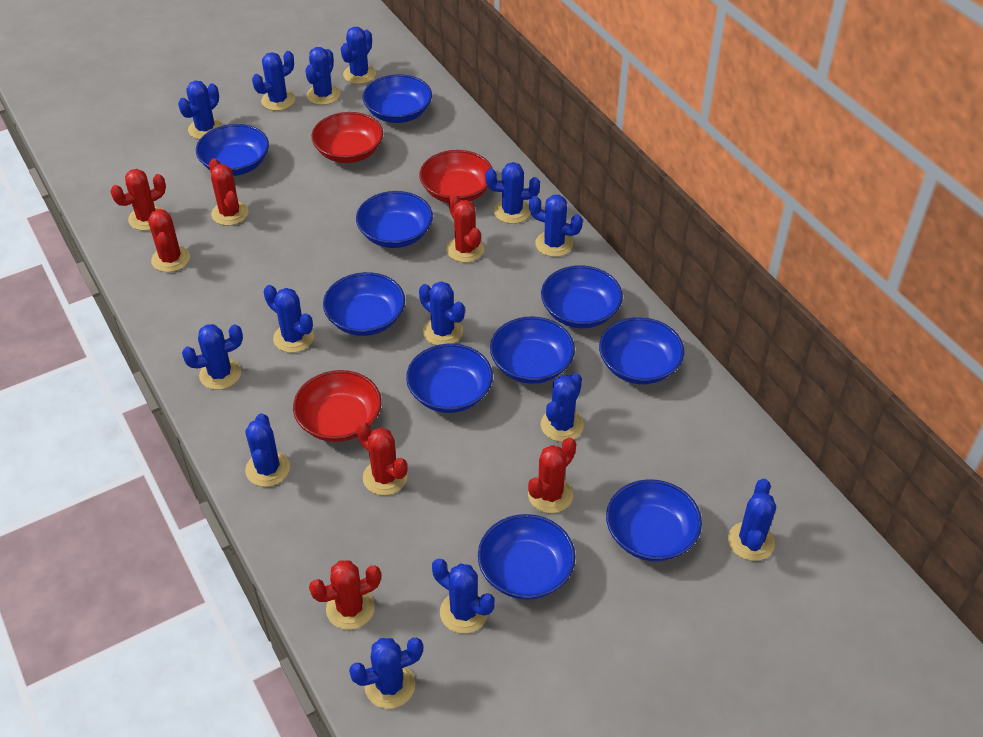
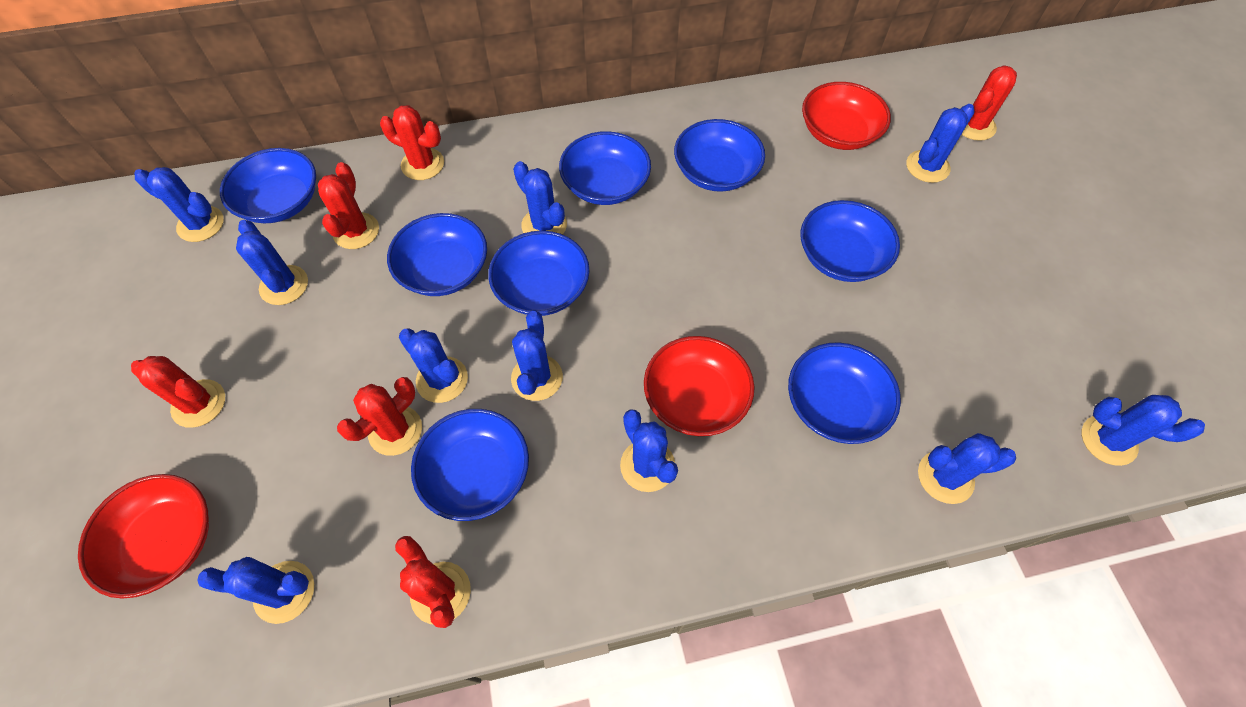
blue bowl: [196,124,269,176] [323,272,405,336] [356,191,433,248] [363,74,432,123] [406,344,493,413] [478,514,575,600] [490,316,575,384] [541,265,623,328] [599,317,684,384] [606,479,702,561] = 10 -> [220,148,316,223] [387,213,487,296] [411,409,529,521] [488,231,590,316] [559,131,651,205] [674,119,765,192] [788,342,901,444] [800,200,900,282] = 8
blue cactus: [178,80,223,139] [182,324,243,390] [245,413,290,487] [252,51,295,111] [264,285,314,353] [305,47,340,105] [341,27,376,84] [349,638,423,709] [419,281,465,345] [432,559,495,634] [485,162,540,224] [529,195,583,257] [541,373,584,442] [728,479,776,561] = 14 -> [135,167,224,242] [197,557,314,624] [236,220,308,305] [399,329,468,403] [511,311,563,401] [513,161,567,235] [620,409,678,492] [906,104,975,183] [918,433,1016,504] [1082,395,1205,466] = 10
red cactus: [111,169,166,231] [148,209,190,272] [209,158,248,226] [309,560,381,630] [356,422,407,495] [446,194,484,263] [528,437,576,513] = 7 -> [131,356,225,428] [318,162,379,249] [337,377,422,456] [380,105,444,180] [395,536,471,628] [961,65,1017,141] = 6

